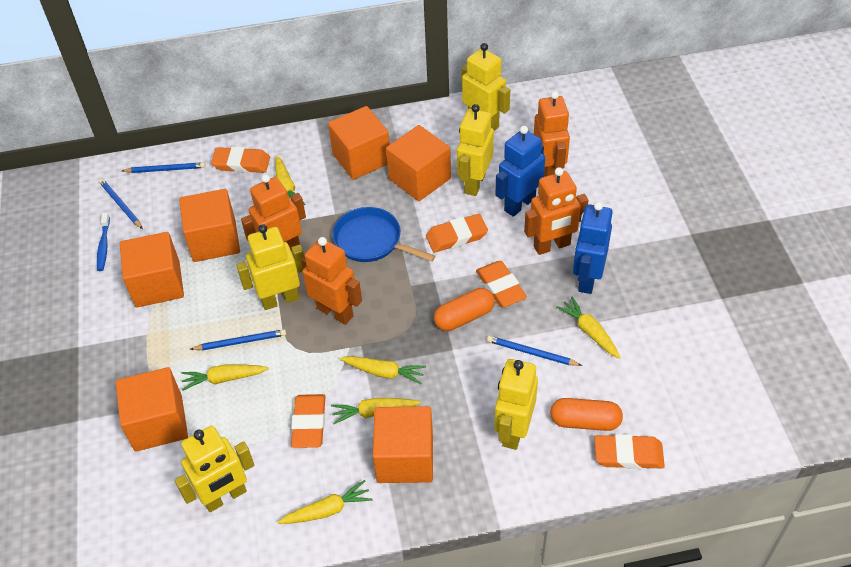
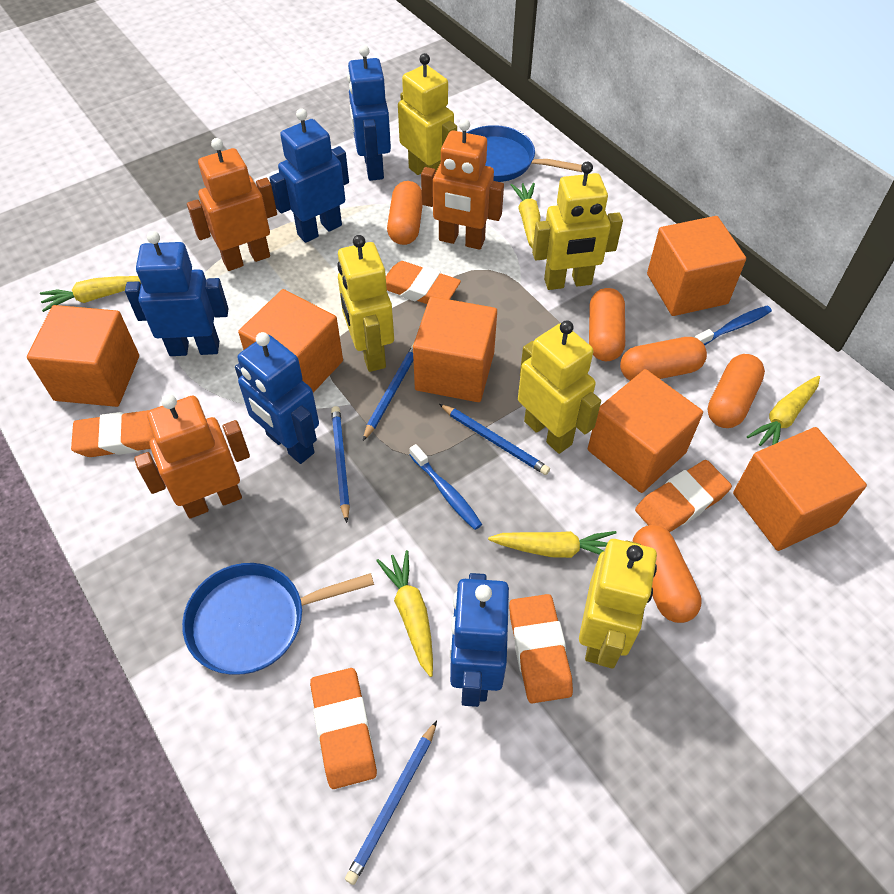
blue pan: [332,207,435,262] = 1 -> [182,563,374,675] [466,125,582,182] = 2
blue robot: [495,126,545,217] [573,202,613,294] = 2 -> [125,231,228,356] [235,332,319,464] [269,108,349,243] [347,45,391,181] [450,573,509,707] = 5
blue toothbrush: [97,212,110,271] = 1 -> [409,444,482,530] [695,306,772,345] = 2
orange capsule: [434,288,495,331] [550,398,623,431] = 2 -> [387,181,423,245] [589,288,625,361] [620,337,707,381] [633,525,702,623] [707,354,765,428] = 5
orange robot: [241,174,306,252] [301,237,362,325] [524,167,588,255] [534,91,570,177] = 4 -> [134,394,250,519] [187,138,277,271] [421,119,504,250] = 3
yellow carrot: [181,365,269,391] [275,156,305,205] [278,480,373,524] [331,398,421,424] [340,356,426,385] [556,297,621,359] = 6 -> [40,276,141,312] [376,550,433,677] [488,531,617,558] [511,183,540,249] [747,376,820,446] = 5

